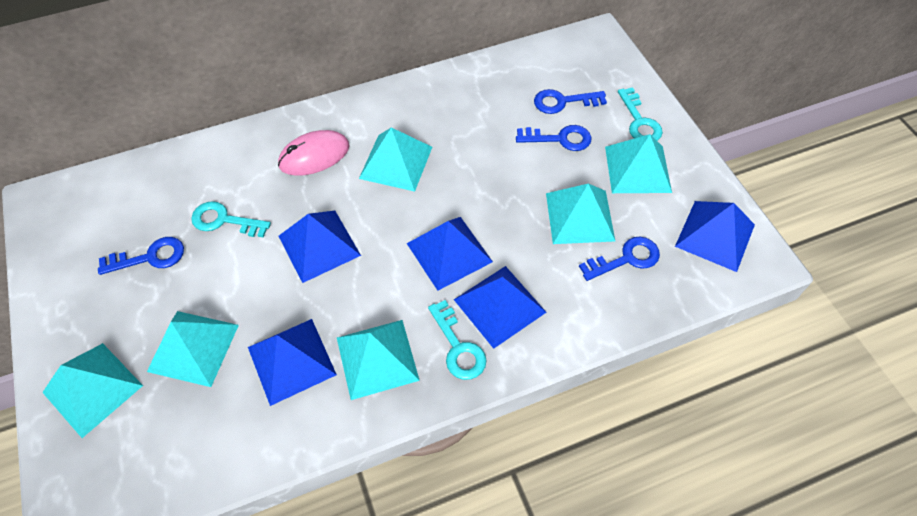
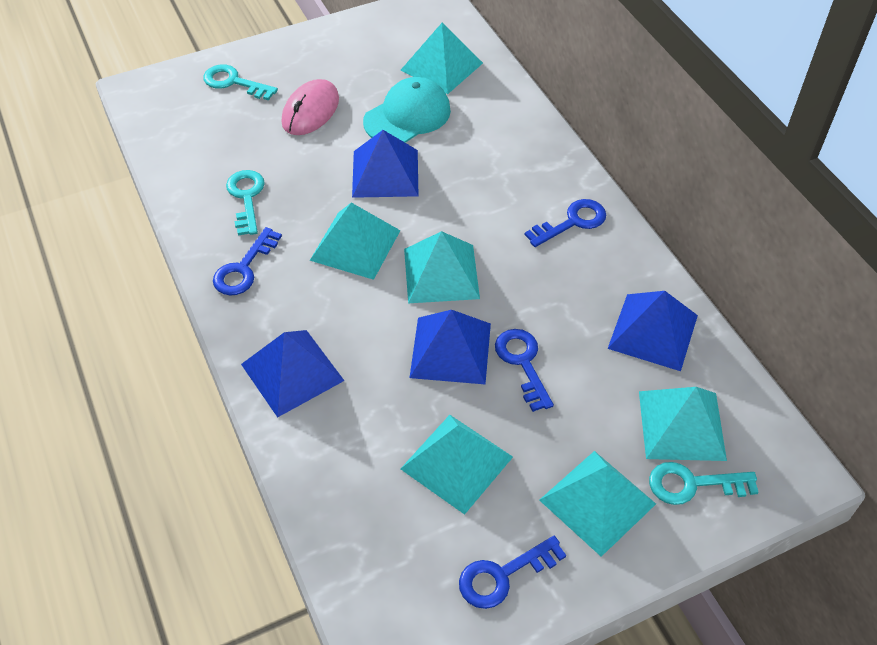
blue pyramid: [248,319,337,406] [279,211,361,283] [407,217,493,291] [454,266,547,349] [675,201,755,272] = 5 -> [241,330,344,418] [352,130,418,198] [410,310,491,384] [608,291,698,371] = 4
turquoise cap: none = 0 -> [363,77,451,143] = 1

